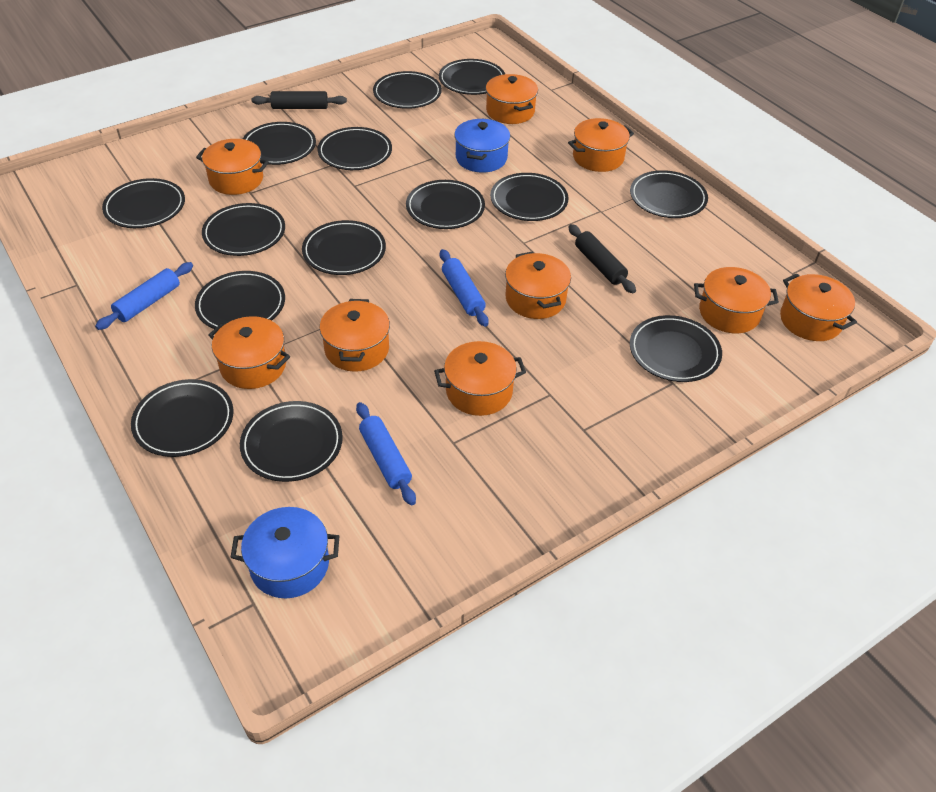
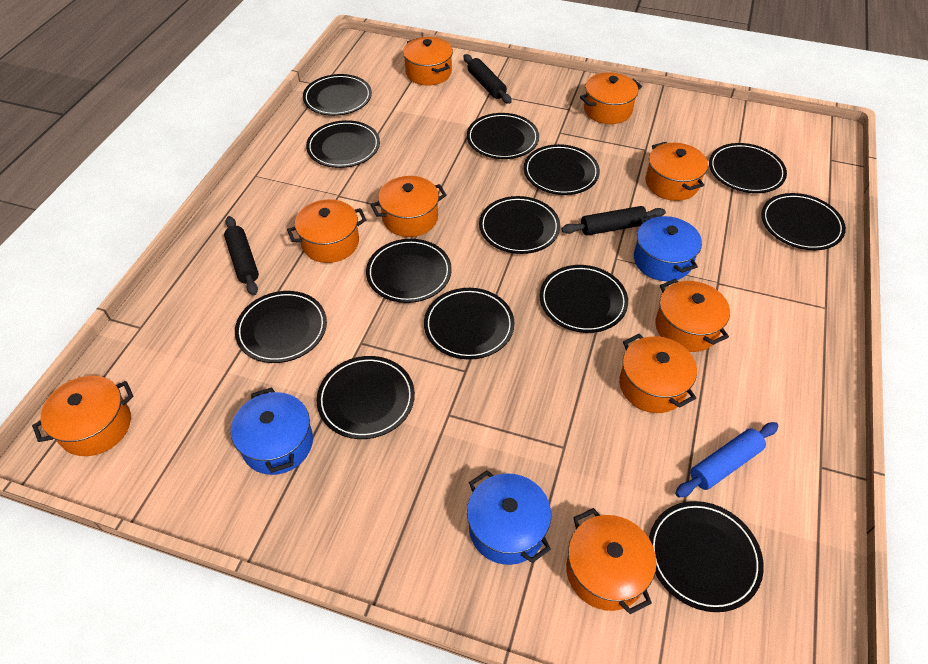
black plate: [102,178,185,228] [131,379,234,457] [195,271,285,329] [202,203,285,256] [240,401,343,482] [243,122,316,165] [302,220,386,275] [317,127,392,170] [373,71,442,109] [406,180,485,229] [439,59,505,95] [490,173,569,221] [630,170,708,218] [630,315,722,382] = 14 -> [235,291,327,363] [303,74,372,116] [306,120,380,168] [317,356,415,439] [366,239,452,303] [424,288,514,360] [467,113,539,159] [479,196,560,254] [524,144,600,195] [540,265,628,333] [649,501,764,612] [709,143,787,193] [761,193,846,250] = 13
black rolling pin: [251,91,347,109] [569,224,636,293] = 2 -> [224,216,259,296] [463,54,512,104] [562,206,666,236] = 3
blue pot: [230,507,339,598] [454,118,510,173] = 2 -> [231,387,313,475] [467,470,551,565] [634,214,702,281] = 3
blue rolling pin: [95,262,193,330] [356,402,416,505] [440,249,489,327] = 3 -> [675,422,778,497] = 1

